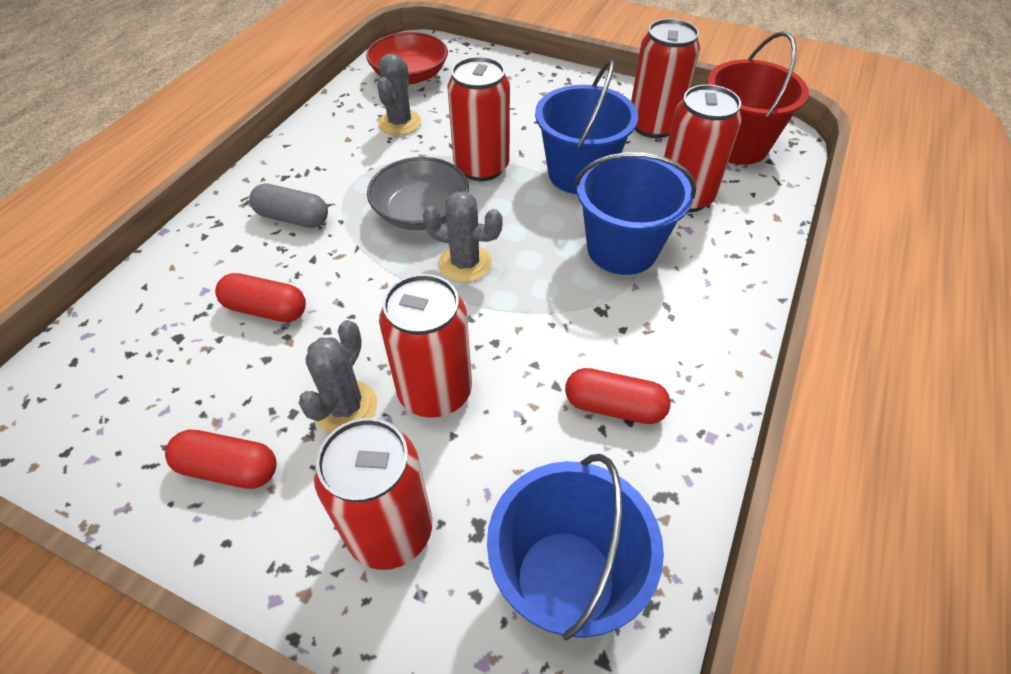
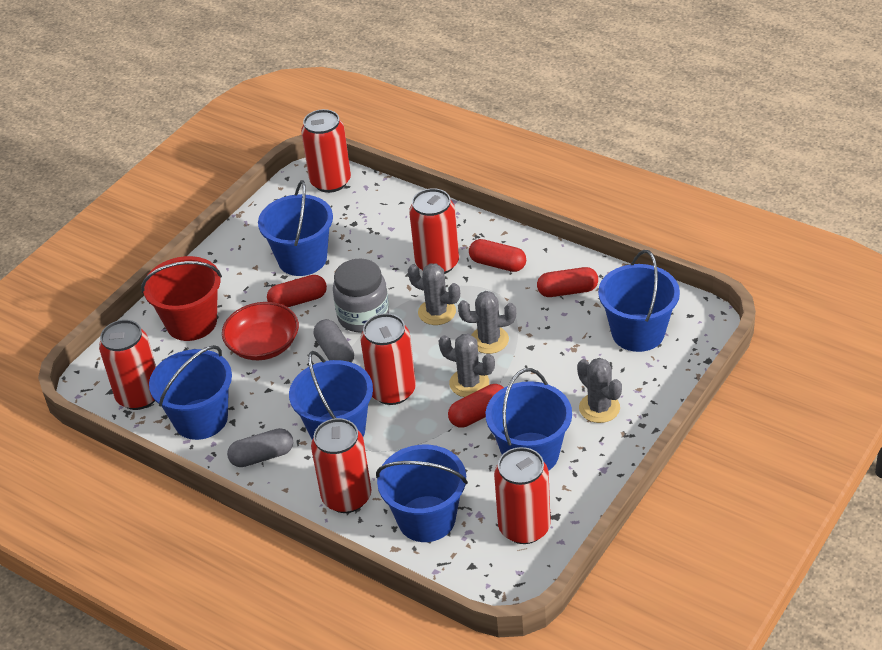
blue bucket: [487,454,664,640] [535,59,638,194] [574,152,696,275] = 3 -> [149,345,232,440] [258,180,333,276] [289,351,373,440] [376,445,468,542] [486,368,572,471] [598,250,680,352] = 6
grey bowl: [367,157,469,230] = 1 -> none = 0
grey cactus: [299,320,377,433] [377,53,422,135] [423,191,503,282] = 3 -> [408,263,460,325] [439,334,495,397] [458,291,516,354] [577,358,622,423] = 4
grey capsule: [249,183,328,228] = 1 -> [227,428,293,467] [314,319,354,363] = 2
grey jar: none = 0 -> [333,259,389,332] = 1
red can: [314,418,432,570] [379,274,472,418] [448,57,510,181] [631,19,700,138] [664,84,742,212] = 5 -> [99,320,156,410] [301,109,351,193] [311,418,372,513] [360,313,416,405] [409,188,459,274] [494,447,551,544] = 6
red capsule: [165,430,277,489] [215,273,306,322] [565,368,671,424] = 3 -> [267,275,327,307] [448,384,504,428] [469,239,526,272] [537,267,598,297] = 4

